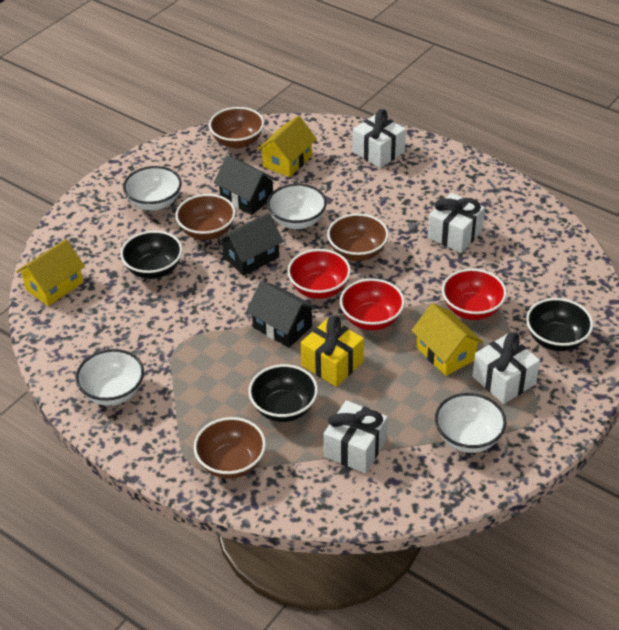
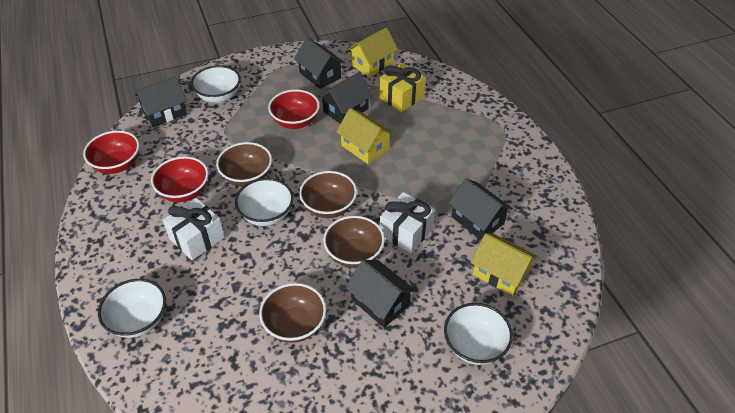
black bowl: [120,230,183,279] [248,364,318,422] [526,298,593,351] = 3 -> none = 0
black house: [214,155,277,215] [217,213,284,276] [246,281,317,348] = 3 -> [134,76,187,127] [294,37,345,89] [318,72,373,124] [345,259,416,328] [448,178,513,240] = 5
white gift: [324,400,388,473] [352,109,406,168] [428,193,485,253] [473,332,540,404] = 4 -> [163,198,225,260] [380,192,435,253] = 2

